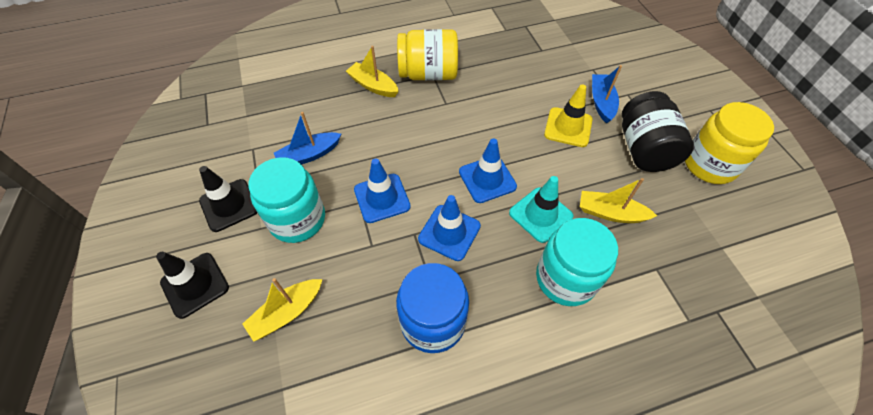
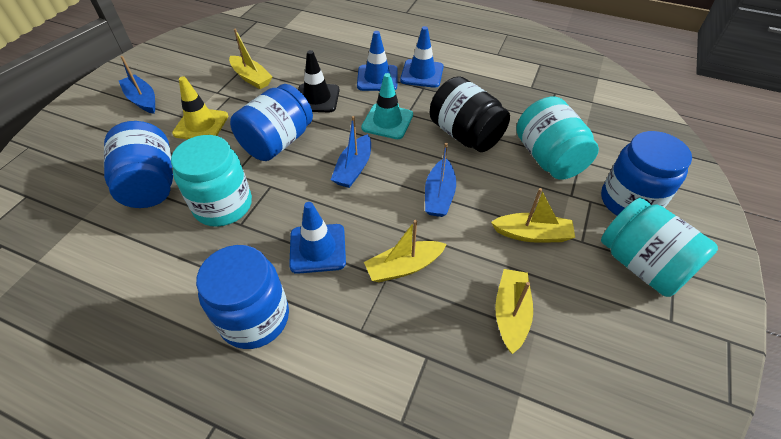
black traffic cone: [156,252,229,319] [199,166,257,232] = 2 -> [298,50,340,113] = 1
blue boat: [274,112,341,164] [592,65,622,124] = 2 -> [119,56,155,114] [331,116,371,188] [425,143,456,217] = 3
blue jar: [396,263,469,353] = 1 -> [104,121,173,208] [196,245,289,349] [230,84,313,161] [601,131,692,216] = 4
turquoise jar: [249,157,325,243] [536,218,618,306] = 2 -> [171,135,252,227] [516,97,599,180] [601,198,718,297] = 3
yellow boat: [242,278,323,342] [346,46,399,97] [580,178,657,223] = 3 -> [229,29,272,89] [364,220,447,282] [491,188,575,243] [495,269,533,354] = 4
yellow jar: [397,29,458,80] [685,102,774,184] = 2 -> none = 0

